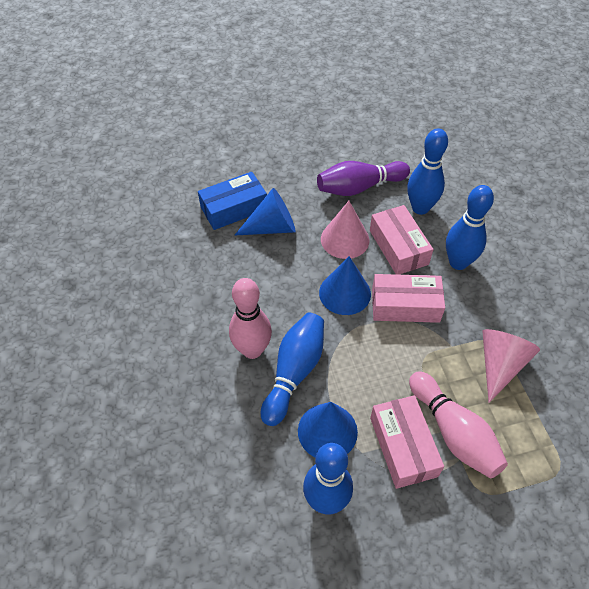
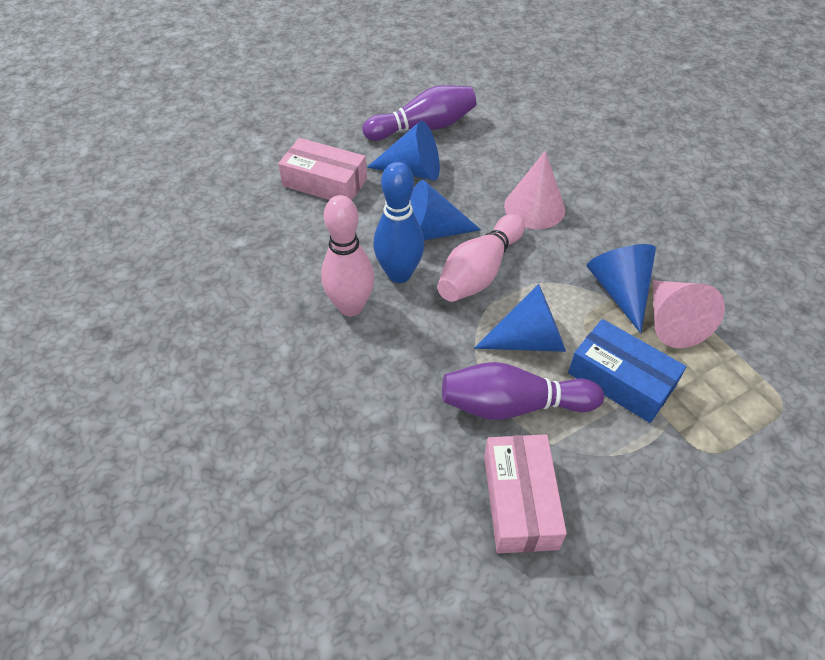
blue bowling pin: [261,313,324,426] [303,443,353,514] [407,128,448,215] [446,185,494,270] = 4 -> [373,162,424,283] = 1
blue cone: [235,188,296,235] [298,402,358,458] [319,256,371,315] = 3 -> [367,121,440,181] [410,180,481,240] [474,284,566,352] [587,244,656,333] = 4
pink box: [370,205,434,275] [370,395,444,489] [372,274,445,323] = 3 -> [278,138,367,200] [484,434,567,554] = 2
purple bowling pin: [317,161,410,196] = 1 -> [362,85,476,140] [442,362,604,420] = 2

